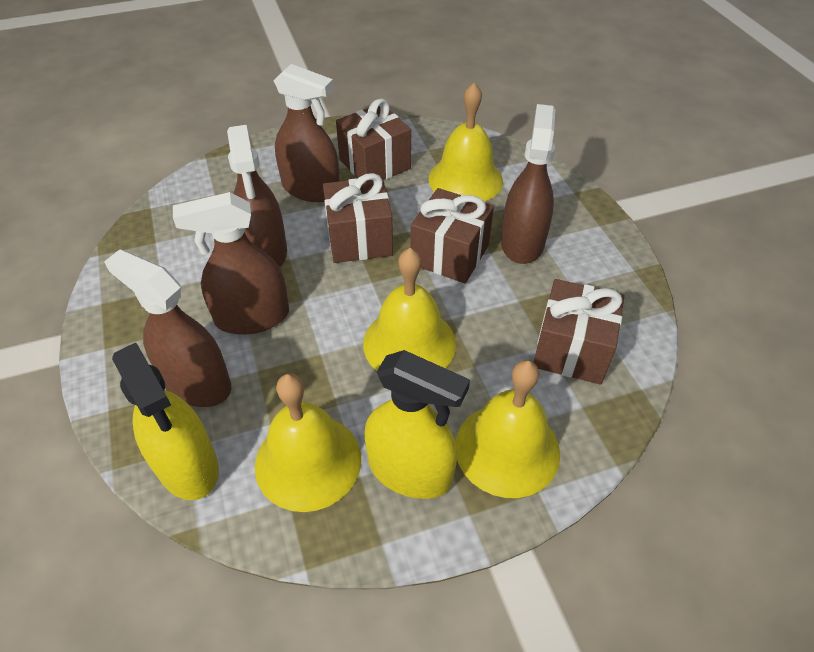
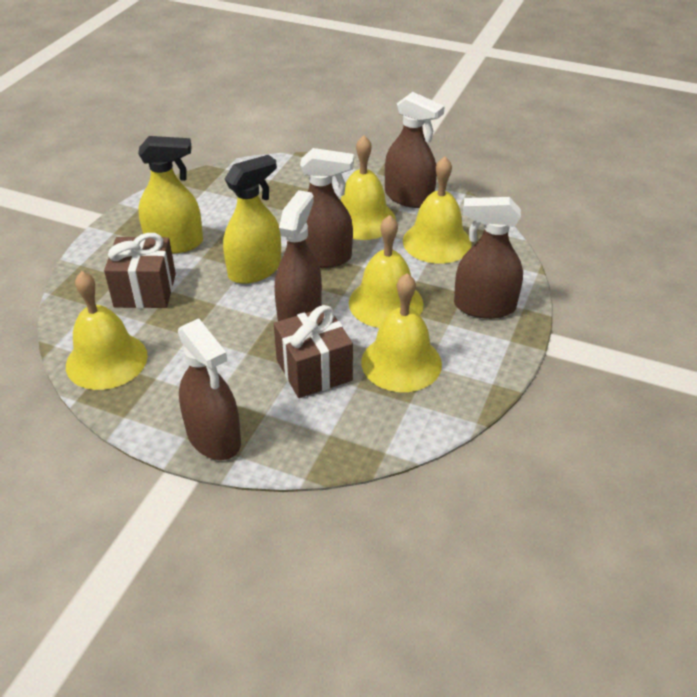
brown gift: [323,173,393,263] [336,99,411,180] [411,188,494,283] [533,279,624,384] = 4 -> [104,233,176,308] [274,305,353,398] = 2
yellow bell: [255,373,361,512] [363,248,456,371] [429,83,503,202] [456,360,560,498] = 4 -> [66,271,148,390] [341,135,396,240] [349,215,424,328] [361,273,442,392] [403,157,472,264] = 5

